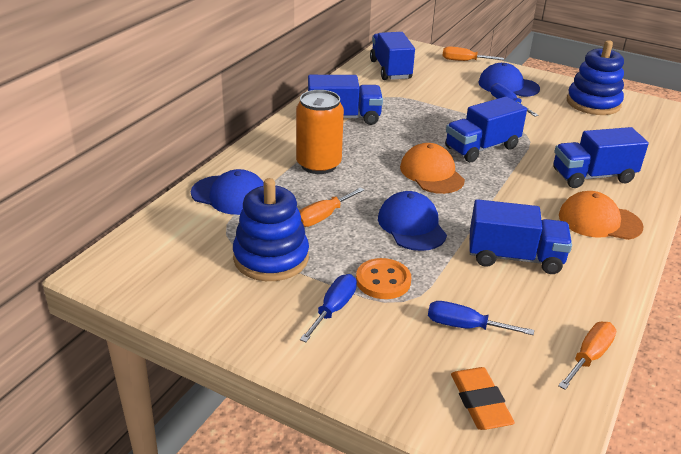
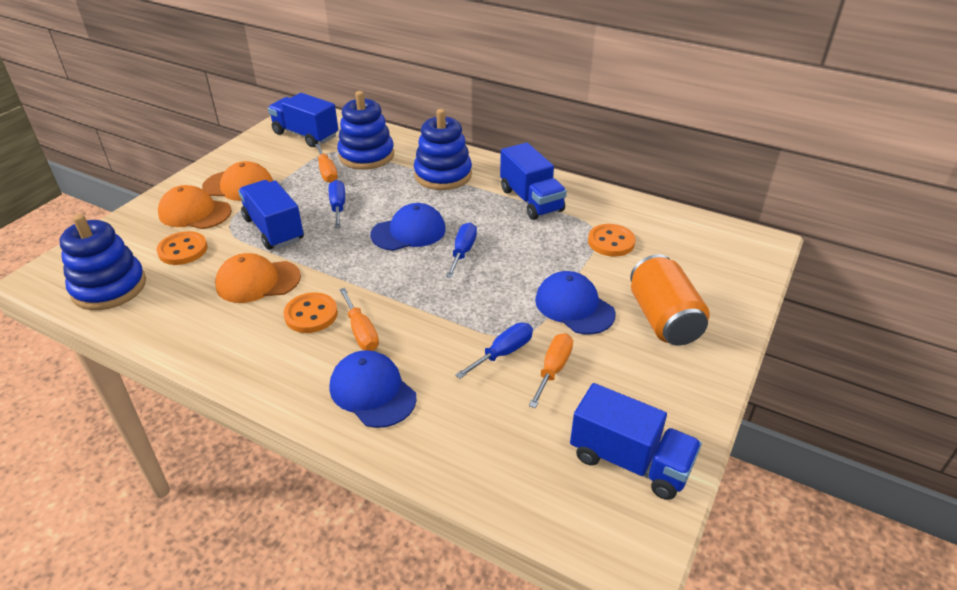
blue stacking toy: [233,178,309,281] [567,40,624,115] = 2 -> [59,214,146,310] [337,91,394,170] [414,109,472,190] = 3
blue truck: [308,75,383,125] [370,32,415,80] [445,96,527,162] [469,199,572,274] [554,127,649,188] = 5 -> [238,180,304,250] [268,93,338,147] [500,143,567,220] [570,383,702,500] = 4
orange button: [356,258,411,299] = 1 -> [157,231,208,265] [283,293,338,333] [588,224,636,257] = 3
orange cap: [400,143,465,194] [559,191,644,240] = 2 -> [158,185,232,229] [202,161,273,201] [215,253,301,303] = 3
orange eraser: [451,367,515,430] = 1 -> none = 0

